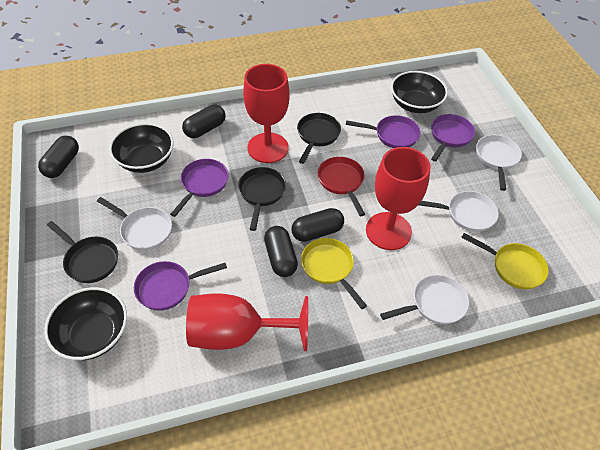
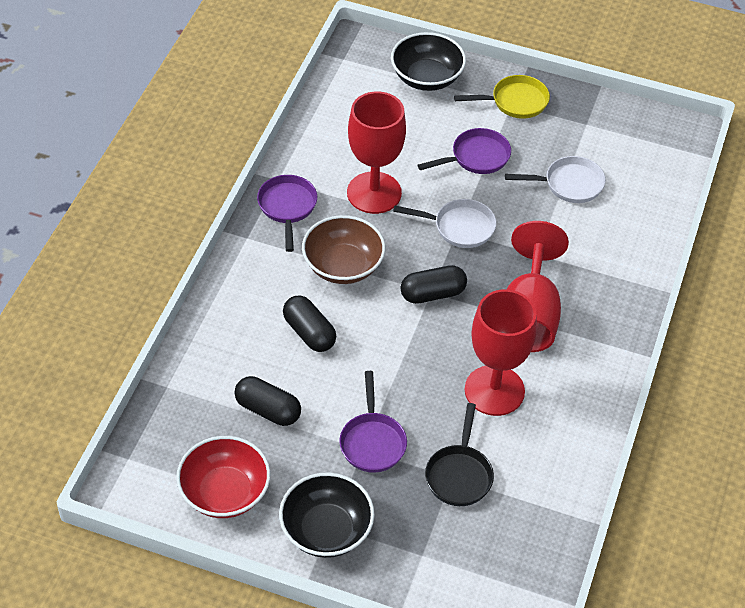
black bowl: [44,287,127,360] [109,123,174,173] [391,71,448,113] = 3 -> [279,473,374,558] [391,32,466,91] = 2
black capsule: [38,136,79,178] [182,104,226,138] [264,226,298,277] [291,208,344,242] = 4 -> [235,376,301,426] [283,295,336,352] [401,265,467,304] = 3
black pan: [47,221,118,283] [238,167,286,231] [297,113,341,164] = 3 -> [425,403,494,506] = 1
brown bowl: none = 0 -> [302,215,385,284] = 1
purple pan: [134,261,227,311] [170,159,229,217] [346,115,421,148] [431,114,475,162] = 4 -> [257,175,317,252] [339,371,407,473] [417,128,511,174] = 3
red bowl: none = 0 -> [176,436,271,518] = 1
red pan: [318,157,365,216] = 1 -> none = 0
white pan: [97,197,172,250] [380,274,469,324] [419,191,499,232] [476,135,522,191] = 4 -> [393,199,496,248] [505,156,606,203] = 2
yellow pan: [301,238,367,309] [461,233,549,290] = 2 -> [454,75,550,119] = 1

